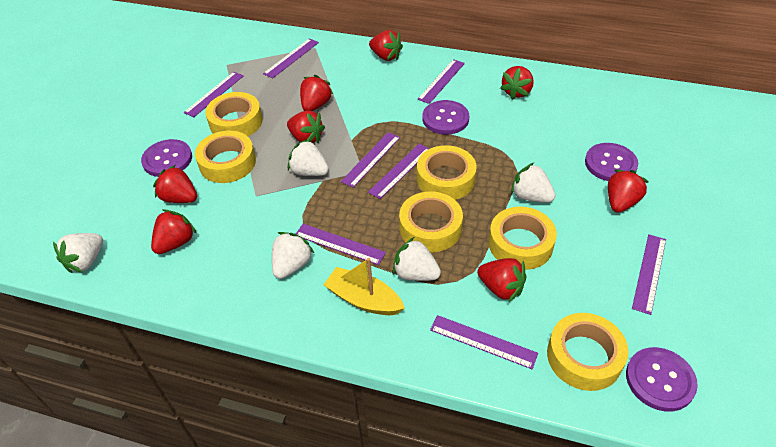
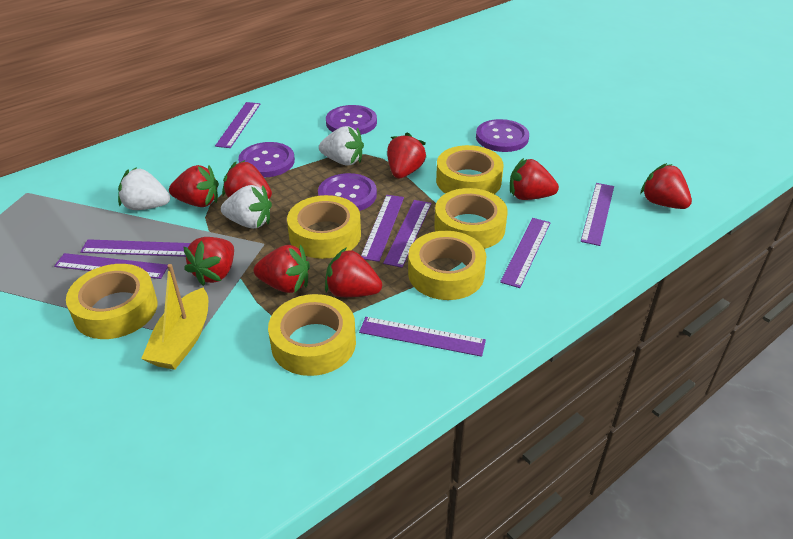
white strawberry: [53,233,103,273] [272,232,314,279] [288,139,329,176] [393,237,441,281] [511,163,556,203] = 5 -> [118,167,170,210] [221,185,272,229] [319,126,364,166] = 3

